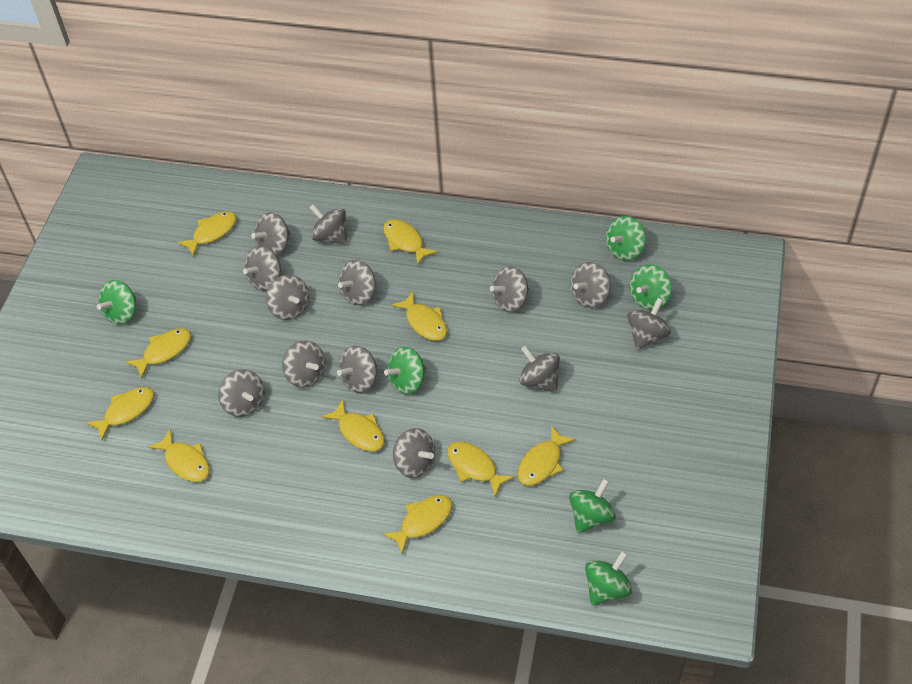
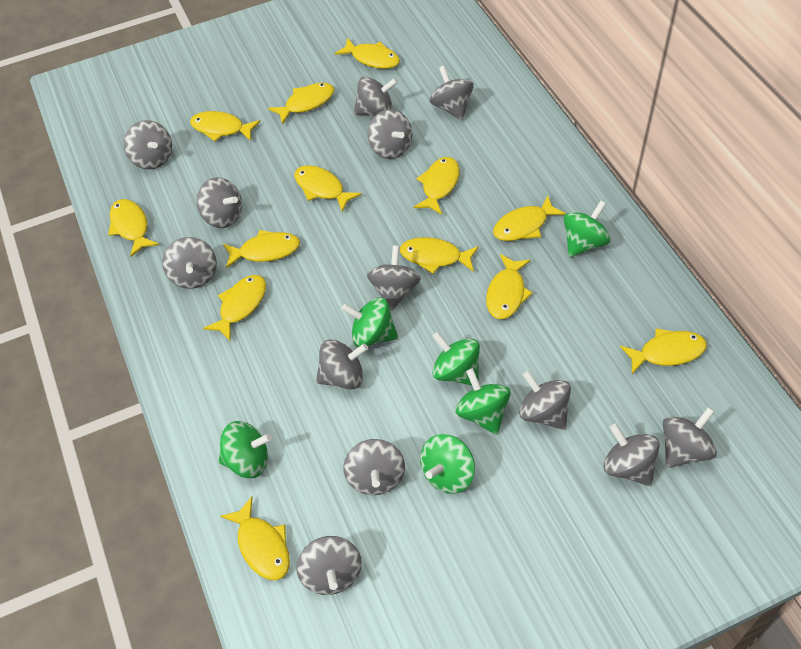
yellow fish: [86,387,154,440] [126,328,191,379] [148,429,210,482] [177,211,237,256] [322,399,385,452] [382,495,452,554] [383,219,438,266] [391,291,447,341] [447,442,515,497] [518,425,576,486] = 10 -> [108,199,159,257] [190,111,260,141] [203,275,266,341] [220,497,290,580] [223,230,300,268] [268,83,334,125] [295,165,362,212] [335,38,400,69] [400,237,479,274] [413,157,460,215] [486,254,533,319] [493,195,566,241] [620,328,707,374] = 13

